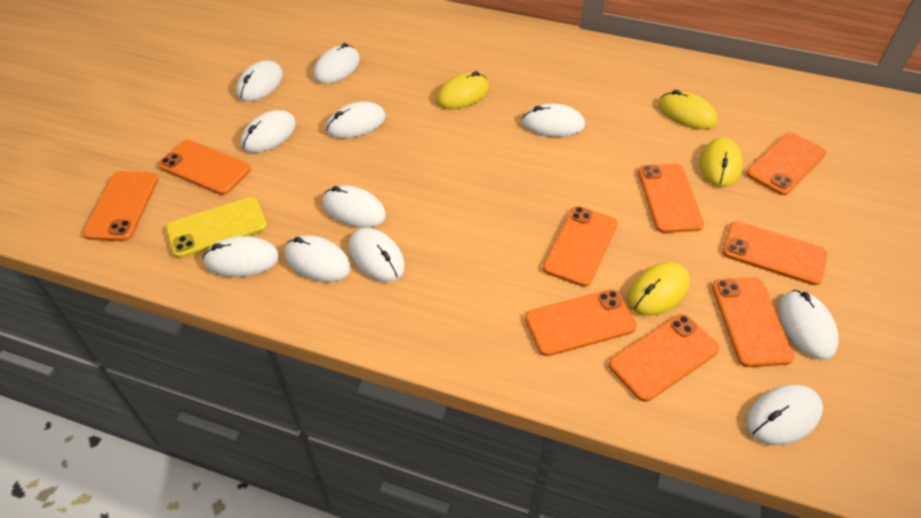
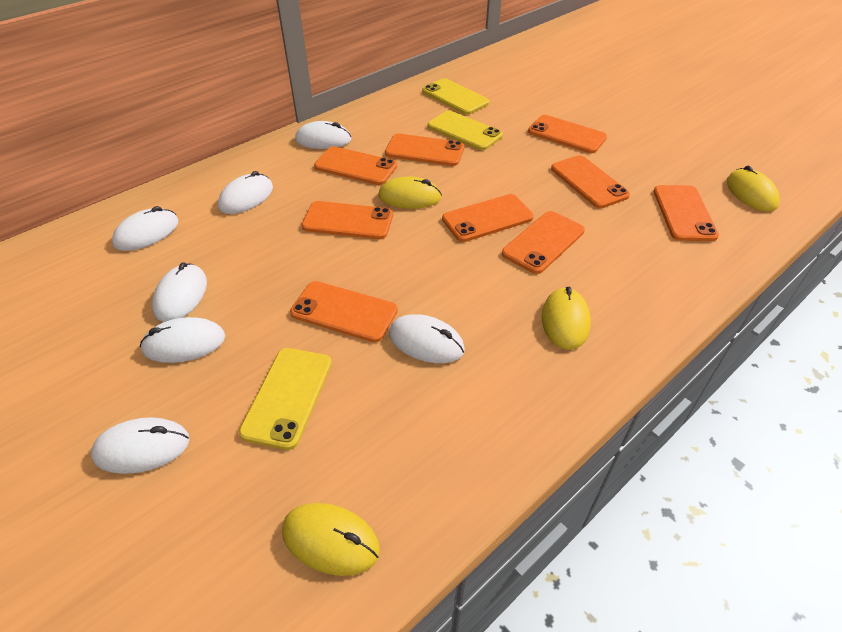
white mouse: [203,236,279,277] [236,60,283,102] [241,110,296,153] [285,235,351,282] [313,43,360,84] [323,185,386,228] [326,101,386,138] [349,228,405,282] [522,104,585,137] [746,385,823,445] [779,290,839,360] = 11 -> [91,417,190,474] [112,206,179,251] [140,317,225,363] [152,262,207,322] [218,171,273,214] [295,121,351,149] [389,314,465,363] = 7
yellow phone: [166,197,267,258] = 1 -> [239,348,332,450] [422,78,489,115] [428,111,503,150] = 3

